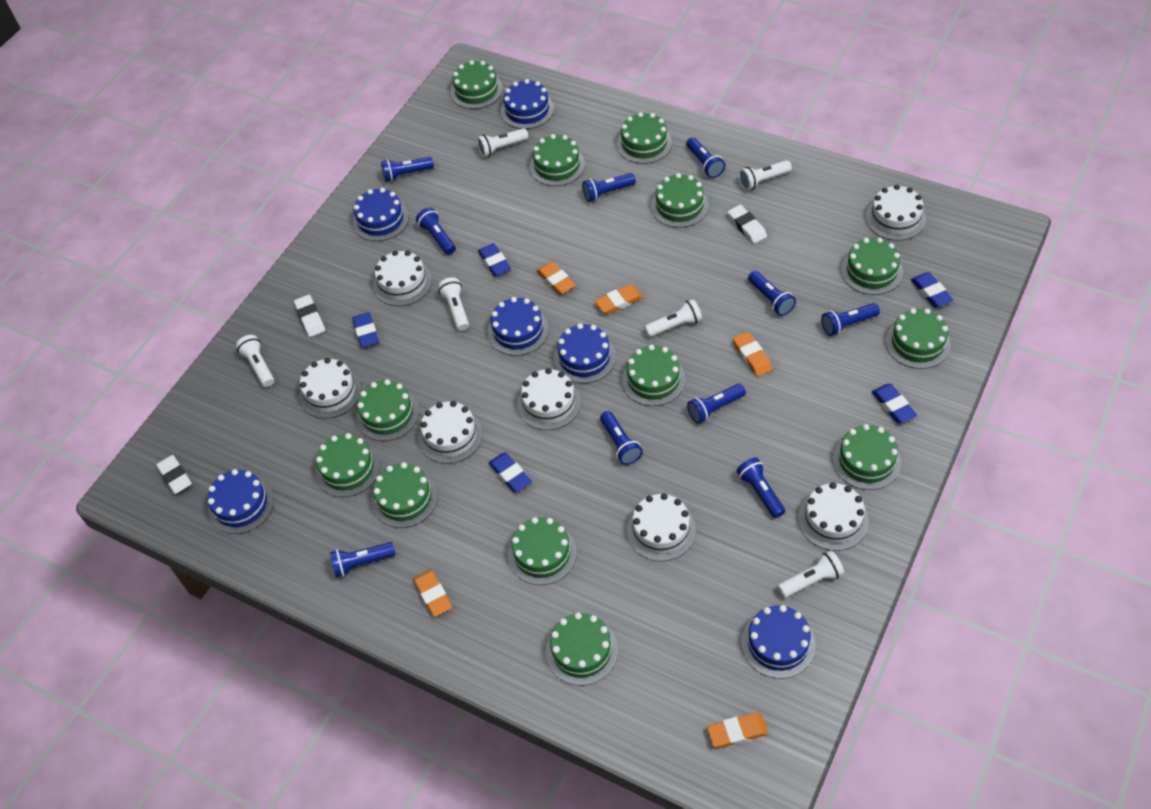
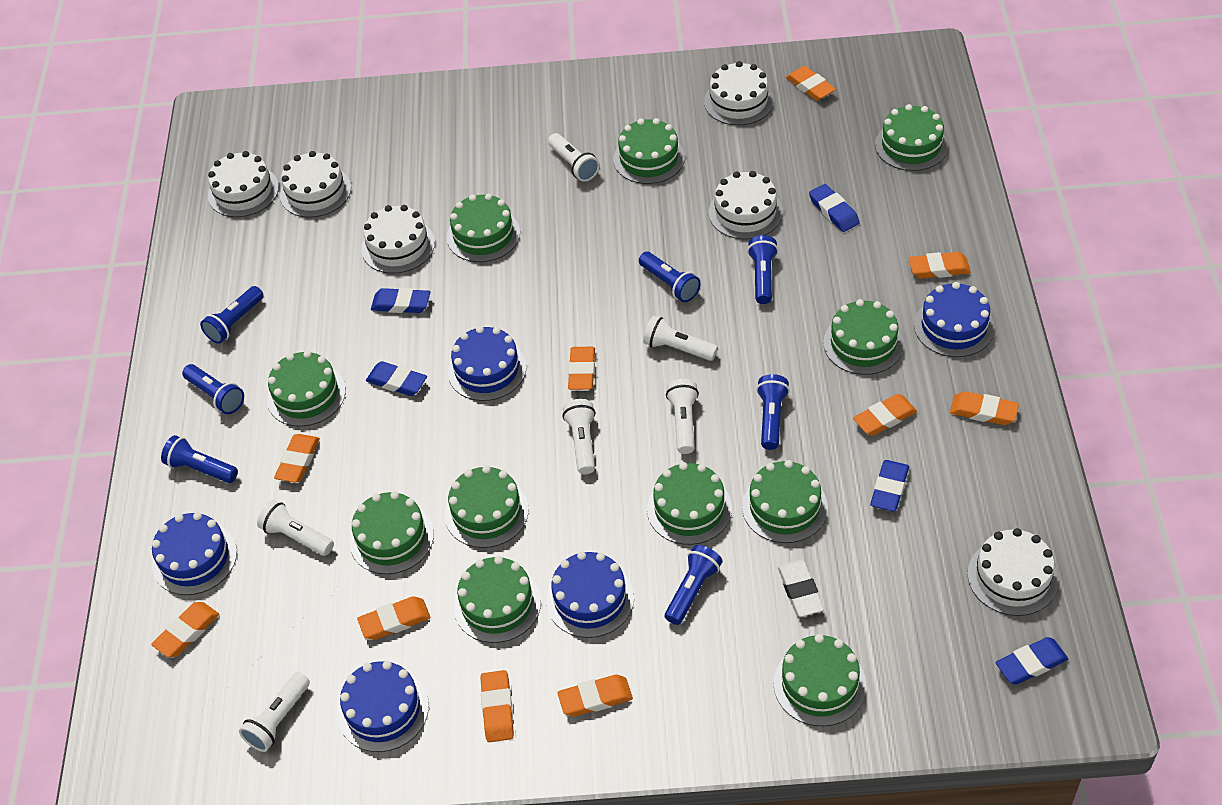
blue cake: [207,469,274,534] [353,188,409,241] [488,297,549,356] [501,79,554,129] [554,323,616,383] [741,605,816,679] = 6 -> [152,512,237,595] [338,661,429,752] [448,326,526,401] [546,551,634,638] [914,282,995,357] = 5
blue flashlight: [330,542,395,577] [381,157,434,182] [416,208,456,255] [582,173,636,202] [600,411,643,465] [686,137,725,178] [687,384,746,424] [736,457,785,518] [748,271,796,316] [821,303,880,336] = 10 -> [161,435,238,483] [182,364,244,414] [200,286,264,344] [639,252,701,302] [665,545,723,625] [747,235,778,304] [756,374,790,450] = 7
green cake: [315,433,380,497] [356,379,419,441] [372,462,438,528] [450,60,503,109] [508,517,577,585] [530,134,585,186] [546,612,618,686] [617,112,672,164] [622,345,686,406] [651,173,709,228] [833,424,901,490] [841,238,903,295] [886,308,951,369] = 13 -> [267,351,346,427] [349,491,434,574] [445,465,529,548] [447,193,520,262] [453,556,541,643] [613,118,685,184] [647,462,732,545] [742,460,828,543] [774,634,866,726] [823,299,904,375] [875,104,948,171] = 11
orange eraser: [413,570,452,617] [537,262,576,295] [595,284,644,314] [707,713,769,748] [733,331,772,377] = 5 -> [151,602,219,657] [274,434,320,483] [357,596,430,640] [480,670,514,742] [557,675,633,717] [568,347,595,390] [786,66,836,101] [853,394,917,436] [908,252,971,279] [950,391,1019,425] = 10
white cake: [299,358,361,419] [373,250,432,306] [418,401,483,464] [517,368,581,430] [627,493,696,561] [798,482,869,551] [866,185,926,241] = 7 -> [208,151,279,217] [280,151,351,218] [361,205,435,274] [704,61,774,125] [709,171,783,239] [968,528,1059,616] = 6
white eraser: [156,455,192,494] [294,295,325,337] [728,205,767,244] = 3 -> [778,560,824,617] = 1

